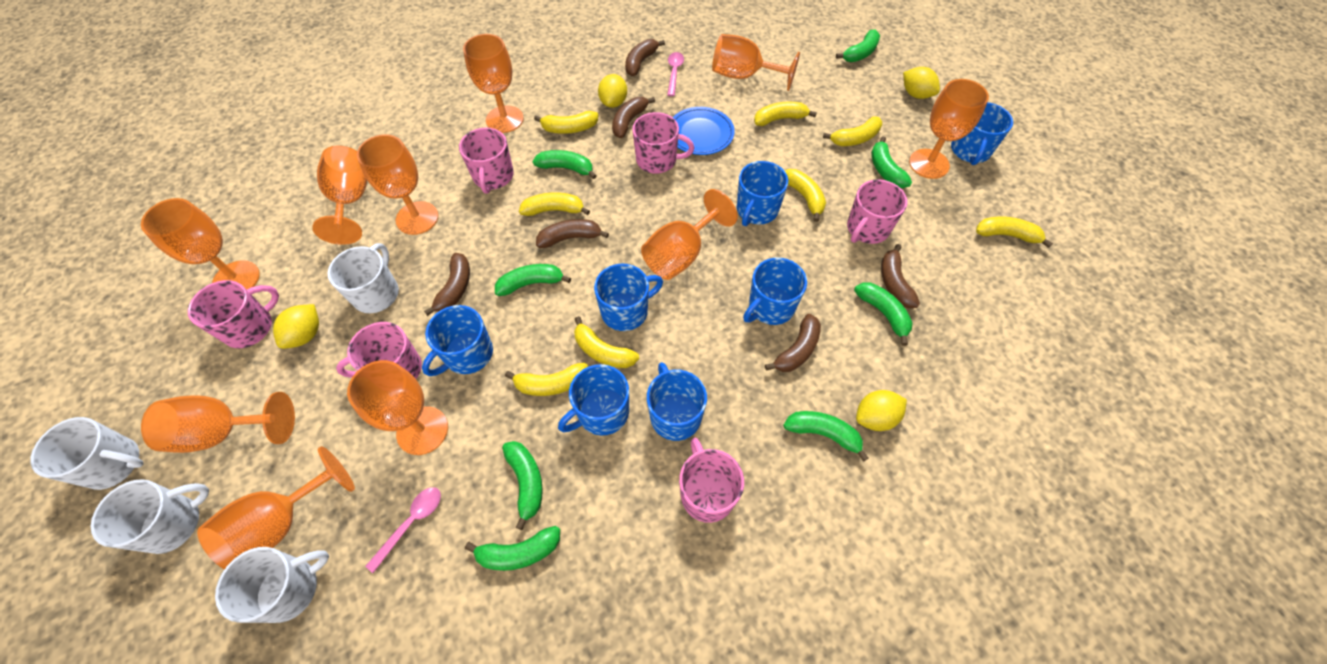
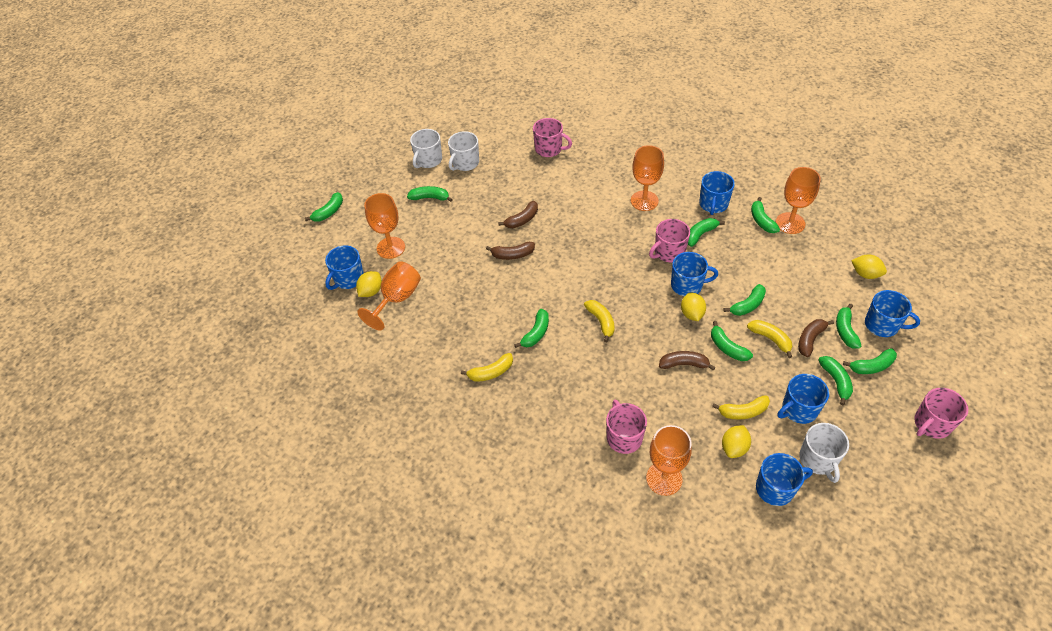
blue mug: [422,305,493,376] [558,364,629,435] [594,264,663,331] [647,362,707,441] [737,161,788,226] [743,258,807,325] [951,102,1013,165] = 7 -> [325,245,364,290] [671,252,718,296] [699,171,735,215] [756,453,813,506] [777,374,829,424] [865,290,920,337] = 6
blue plate: [673,107,735,155] = 1 -> none = 0
brown banana: [424,253,470,316] [536,219,609,248] [612,97,655,138] [625,39,665,76] [765,314,821,372] [881,244,920,308] = 6 -> [486,242,535,260] [498,201,538,228] [659,351,716,371] [798,319,834,357] = 4
green banana: [465,526,560,571] [495,264,571,296] [502,441,543,530] [533,150,597,179] [783,411,869,462] [836,29,880,62] [854,283,913,346] [871,136,912,188] = 8 -> [305,192,343,222] [407,186,453,202] [514,309,549,348] [688,218,725,247] [711,321,753,361] [723,284,766,316] [751,197,780,233] [818,356,853,405] [836,303,861,349] [843,348,897,374] = 10
orange goblet: [141,198,260,290] [141,392,295,453] [197,446,355,569] [312,146,367,245] [347,360,448,455] [357,134,438,235] [463,34,524,133] [641,189,738,280] [712,34,800,91] [909,79,989,179] = 10 -> [357,261,421,331] [364,193,405,259] [631,145,664,211] [646,425,692,496] [776,167,821,234] = 5
pink mug: [188,280,279,348] [336,322,422,379] [459,128,514,194] [632,112,694,174] [679,438,744,523] [847,179,908,244] = 6 -> [533,118,572,157] [606,400,647,454] [649,219,690,262] [914,387,968,439] = 4
pink spoon: [365,487,441,573] [667,52,684,96] = 2 -> none = 0
white mug: [30,417,143,490] [91,479,209,554] [215,547,329,623] [328,243,399,313] = 4 -> [410,129,442,168] [448,131,479,171] [799,423,849,483] = 3
yellow banana: [505,363,588,396] [519,192,590,216] [534,111,598,134] [574,316,639,368] [754,102,817,126] [785,169,826,222] [823,116,882,146] [976,216,1053,248] = 8 -> [461,353,513,382] [584,300,615,342] [712,395,770,419] [747,320,792,358] = 4

